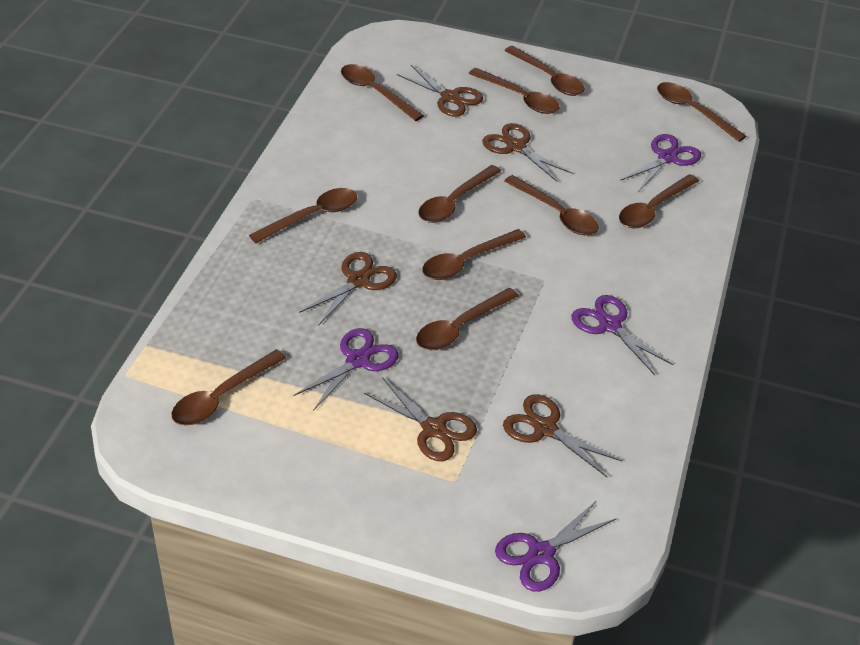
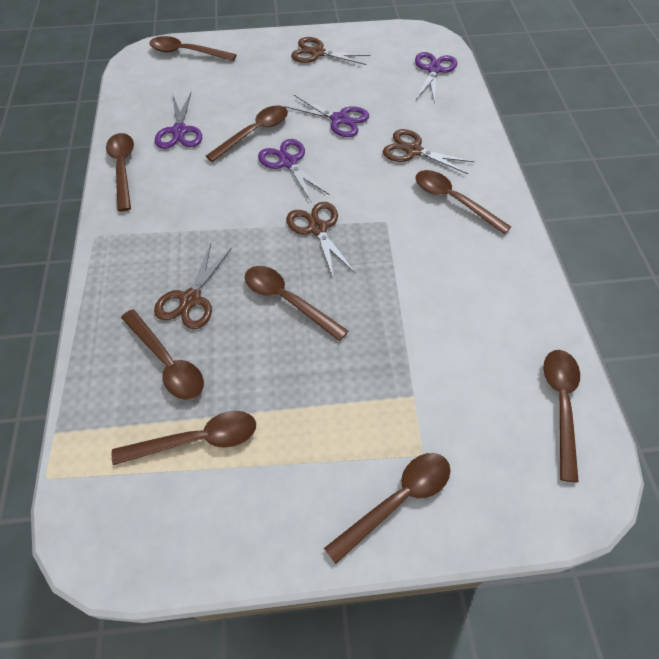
brown scissors: [299,252,397,326] [364,377,477,461] [397,65,483,117] [482,123,572,182] [503,394,622,477] = 5 -> [154,244,232,329] [286,202,355,280] [291,37,370,65] [383,129,475,174] = 4
brown spoon: [171,349,286,426] [249,188,357,243] [341,64,424,121] [416,288,519,350] [418,165,501,223] [422,229,526,280] [469,68,559,114] [504,175,599,235] [505,46,585,96] [619,174,699,229] [657,82,746,142] = 11 -> [106,133,134,211] [112,411,256,465] [121,309,204,400] [149,36,237,61] [206,105,288,162] [245,266,348,341] [324,453,450,564] [416,170,511,234] [543,350,580,482] = 9

